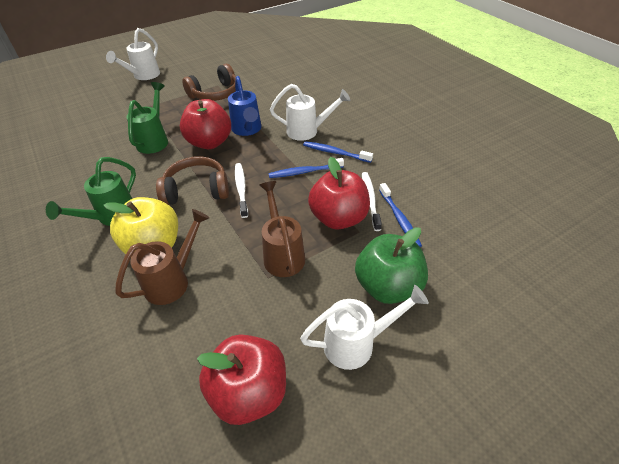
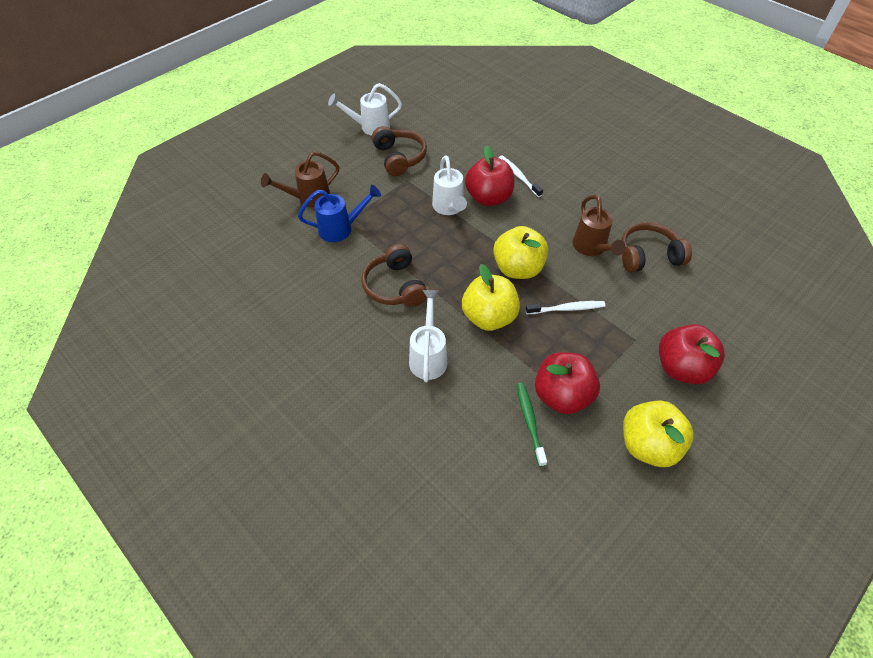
blue toothbrush: [269,158,344,178] [303,141,373,163] [379,183,422,247] = 3 -> none = 0
brown headphones: [156,156,229,205] [182,64,236,101] = 2 -> [361,244,427,307] [372,126,427,176] [621,222,692,273] = 3
green apple: [355,227,428,304] = 1 -> none = 0
green toothbrush: none = 0 -> [517,383,547,467] = 1
green watering can: [46,157,136,226] [127,82,168,154] = 2 -> none = 0
yellow apple: [104,197,178,254] = 1 -> [462,264,520,331] [493,226,548,279] [623,401,694,467] = 3

